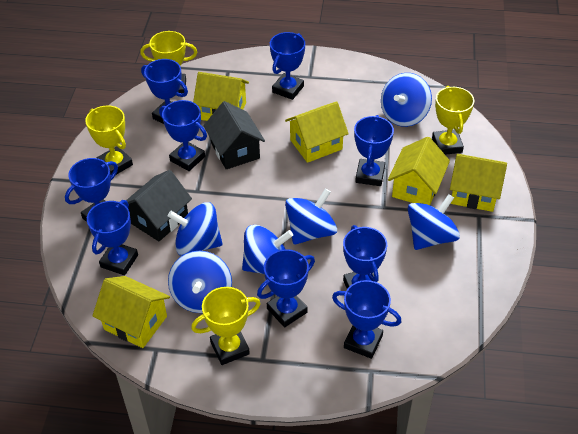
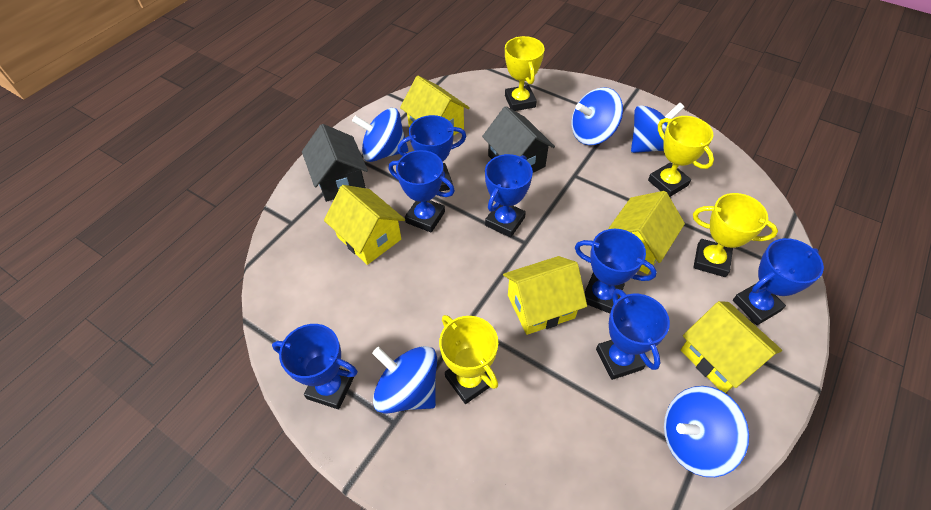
blue spinning top: [168,202,223,256] [168,251,232,313] [242,225,293,274] [285,189,337,245] [381,73,432,127] [408,194,460,250] = 6 -> [352,108,408,162] [372,346,437,413] [572,87,623,145] [631,103,684,153] [664,386,749,477] = 5
blue trophy: [65,158,118,222] [87,200,138,275] [141,59,188,124] [159,100,207,171] [257,249,315,327] [270,32,305,100] [332,280,401,359] [343,225,387,289] [354,115,394,186] = 9 -> [272,324,358,409] [389,150,455,233] [397,115,467,192] [485,154,533,237] [575,229,657,313] [596,289,670,380] [733,238,824,325] = 7

